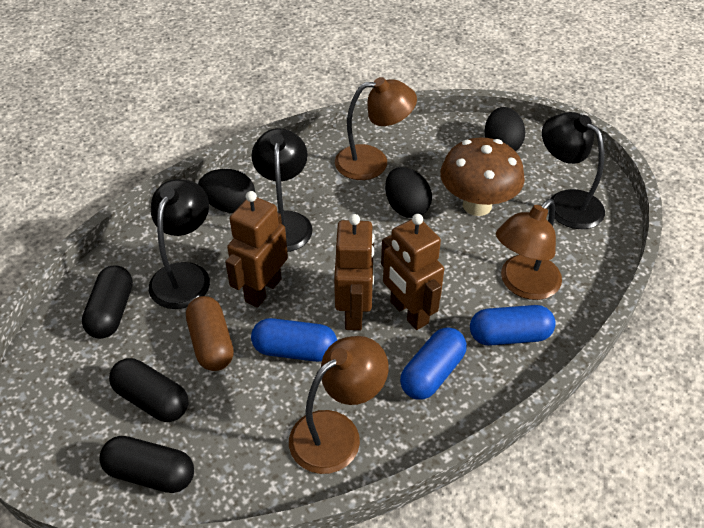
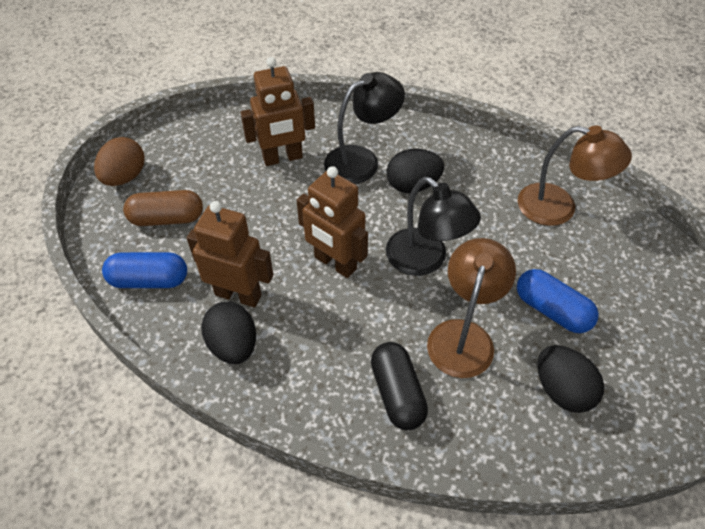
black capsule: [82,265,133,339] [99,436,194,493] [109,358,189,422] = 3 -> [371,342,428,430] = 1
black lamp: [149,179,210,309] [252,128,312,252] [542,112,605,229] = 3 -> [324,72,405,184] [386,177,481,276] = 2
blue capsule: [251,318,337,362] [400,327,467,400] [470,305,556,346] = 3 -> [102,252,187,288] [517,269,599,333] = 2
brown egg: none = 0 -> [94,137,145,186] = 1
brown lamp: [289,336,389,474] [335,77,417,180] [496,199,562,300] = 3 -> [427,238,516,378] [517,126,632,226] = 2
brown mushroom: [440,137,525,216] = 1 -> none = 0

